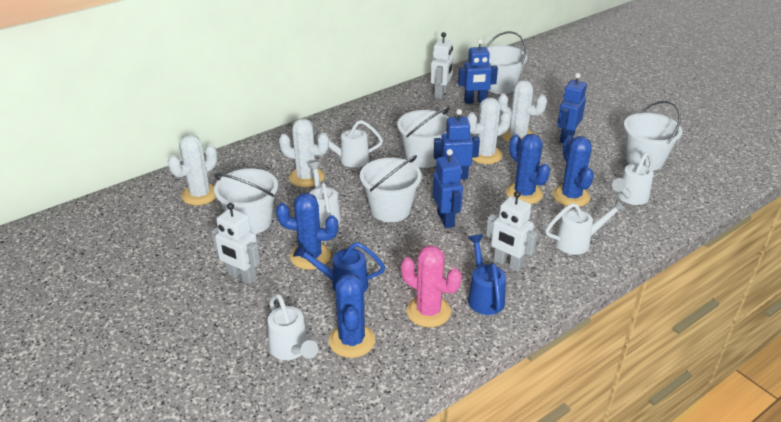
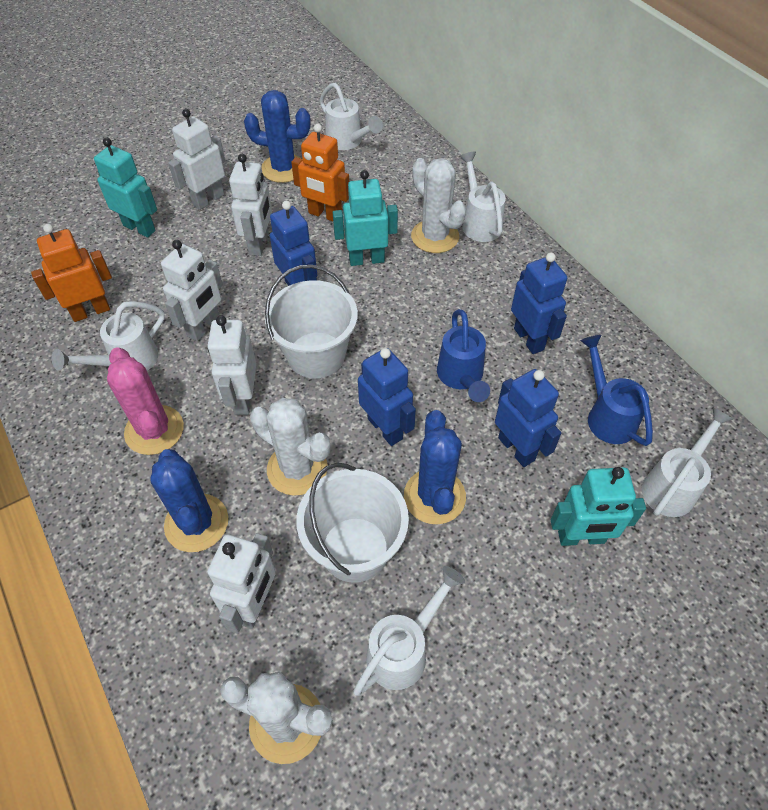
blue cactus: [276,193,338,270] [329,273,375,358] [506,134,550,204] [553,135,594,207] = 4 -> [150,449,228,552] [244,90,311,183] [404,410,466,524] = 3
orange robot: none = 0 -> [31,224,112,322] [291,124,349,221] = 2
turquoise robot: none = 0 -> [94,138,157,238] [333,170,398,266] [551,467,646,546] = 3
white bucket: [214,168,278,234] [360,155,422,222] [397,106,450,168] [486,31,527,94] [624,100,682,171] = 5 -> [265,265,358,378] [296,463,409,583] = 2
white cactus: [168,135,217,205] [279,119,329,188] [467,97,511,164] [498,80,547,143] = 4 -> [220,672,333,764] [250,398,330,496] [411,158,466,253] = 3
white robot: [211,203,260,284] [431,32,454,99] [486,191,537,272] = 3 -> [161,240,223,342] [168,109,225,210] [207,533,276,633] [208,315,256,415] [229,154,272,256] = 5

